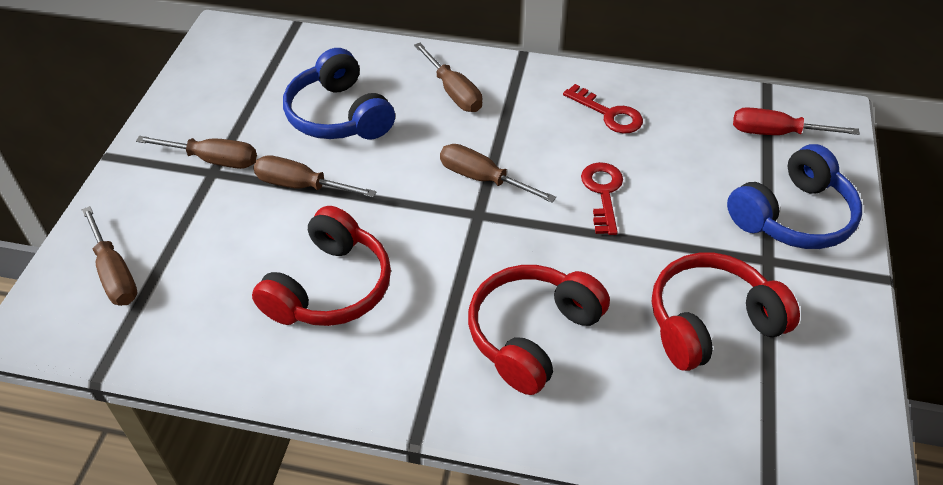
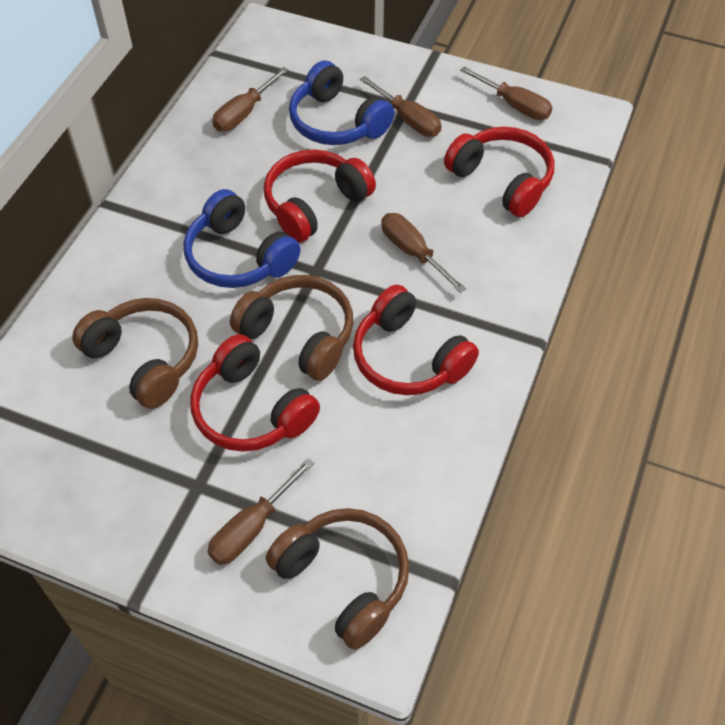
brown headphones: none = 0 -> [72,298,198,409] [230,275,353,381] [266,508,409,650] = 3
red headphones: [252,206,391,326] [468,265,610,395] [652,253,800,371] = 3 -> [190,334,320,452] [264,150,376,243] [353,285,479,395] [444,127,554,217] = 4
red key: [563,84,643,133] [581,162,623,235] = 2 -> none = 0
red screwdriver: [733,107,860,135] = 1 -> none = 0

